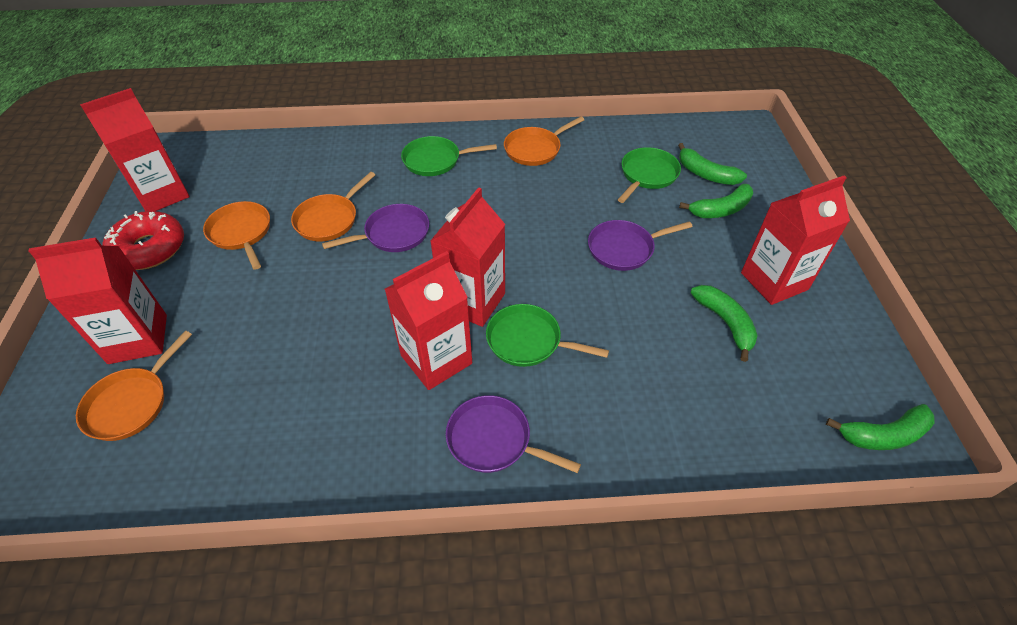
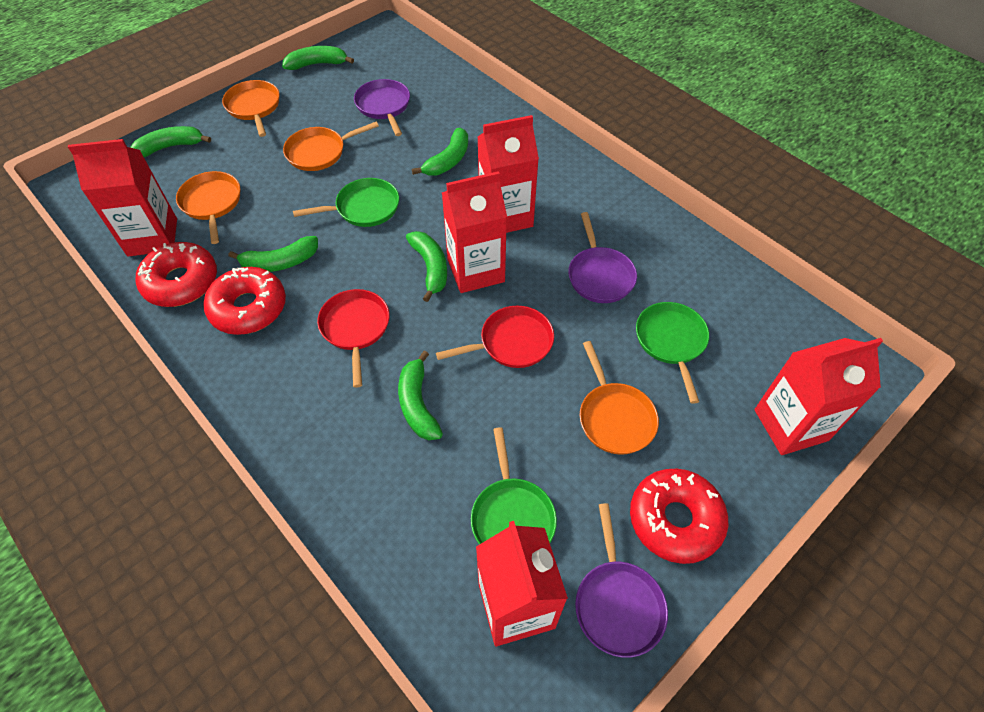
green banana: [678,143,747,185] [679,184,753,218] [691,285,758,362] [826,404,935,450] = 4 -> [130,126,211,157] [229,236,318,272] [282,46,354,70] [398,351,443,440] [406,231,447,302] [412,128,468,176] = 6
red donut: [102,211,184,270] = 1 -> [136,242,217,307] [204,267,286,335] [630,469,728,564] = 3
red pan: none = 0 -> [317,289,389,388] [436,306,554,368] = 2

